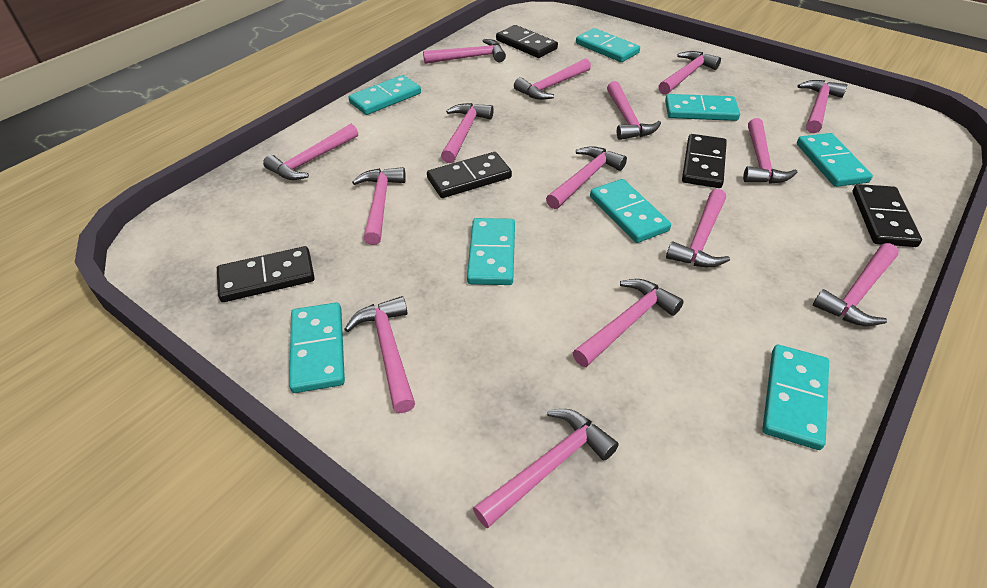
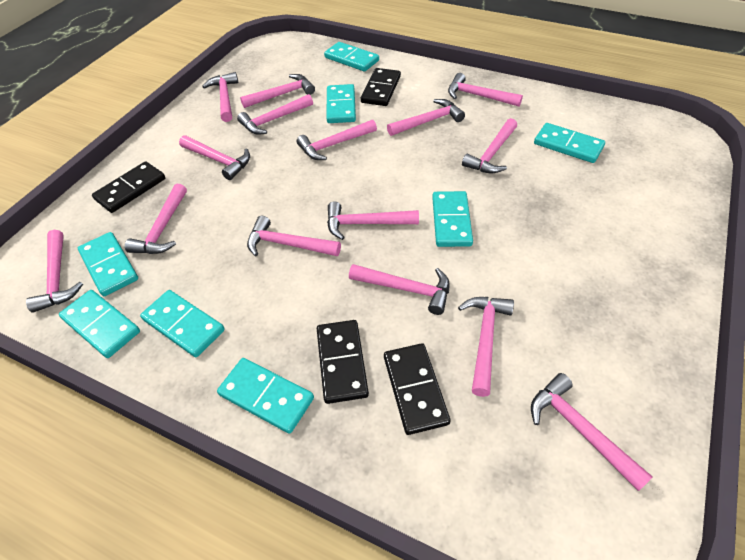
black domino: [217,246,315,302] [427,152,512,198] [496,25,558,58] [682,134,727,188] [852,184,922,247] = 5 -> [92,161,165,213] [317,320,369,404] [361,68,401,106] [384,343,450,435] = 4

